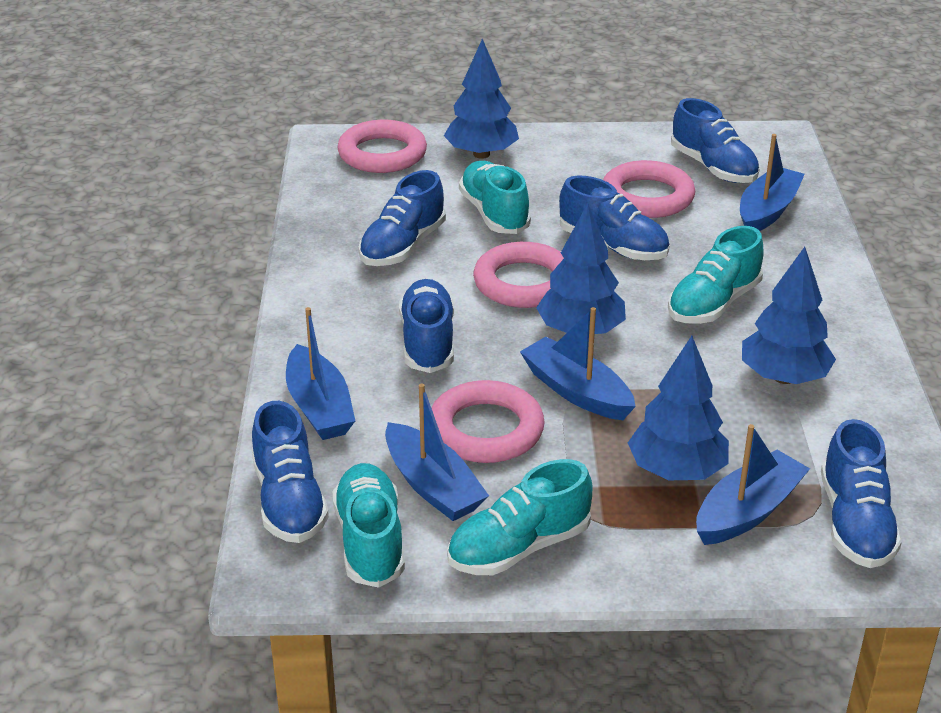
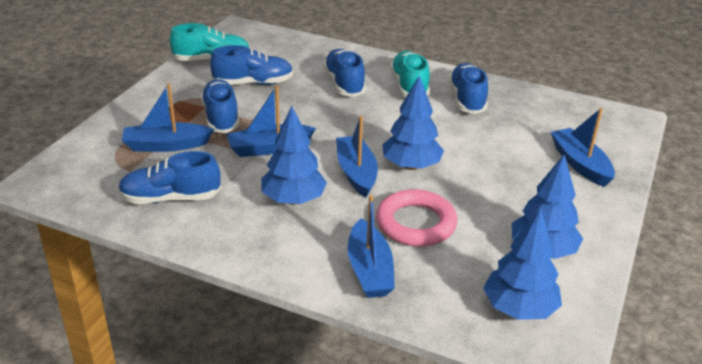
blue shoe: [252,401,329,543] [359,170,446,266] [399,279,454,373] [559,176,670,260] [671,98,760,183] [821,419,902,568] = 6 -> [118,151,221,204] [201,79,239,133] [210,45,293,85] [323,49,366,97] [449,63,488,114] = 5
pink ring: [337,120,427,173] [431,380,545,463] [473,242,564,308] [603,160,695,218] = 4 -> [376,189,457,247] = 1
turquoise shoe: [332,463,405,588] [447,459,592,575] [459,161,531,234] [668,226,764,324] = 4 -> [170,23,250,61] [390,51,430,97] = 2

